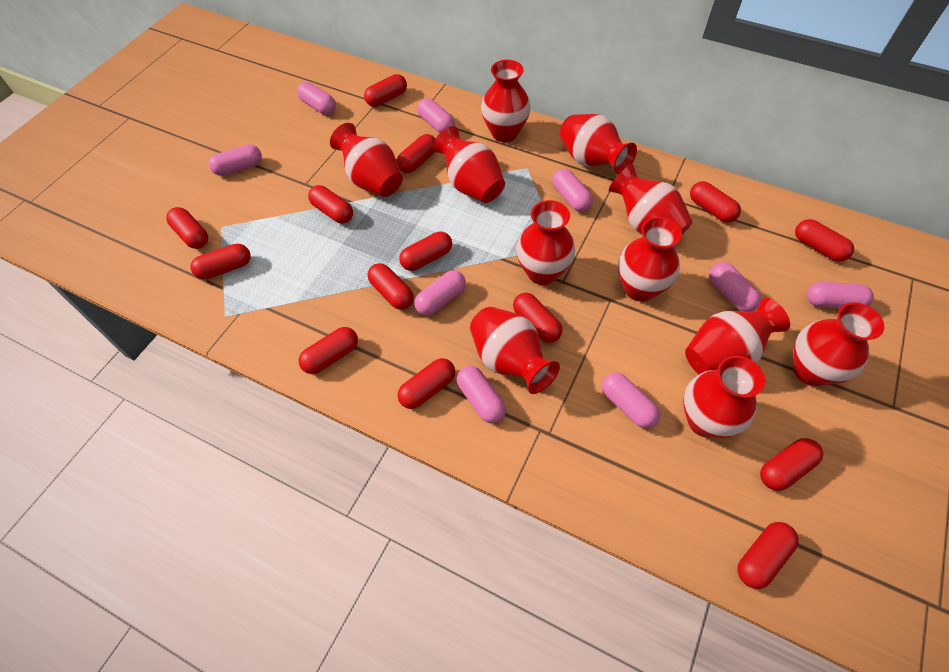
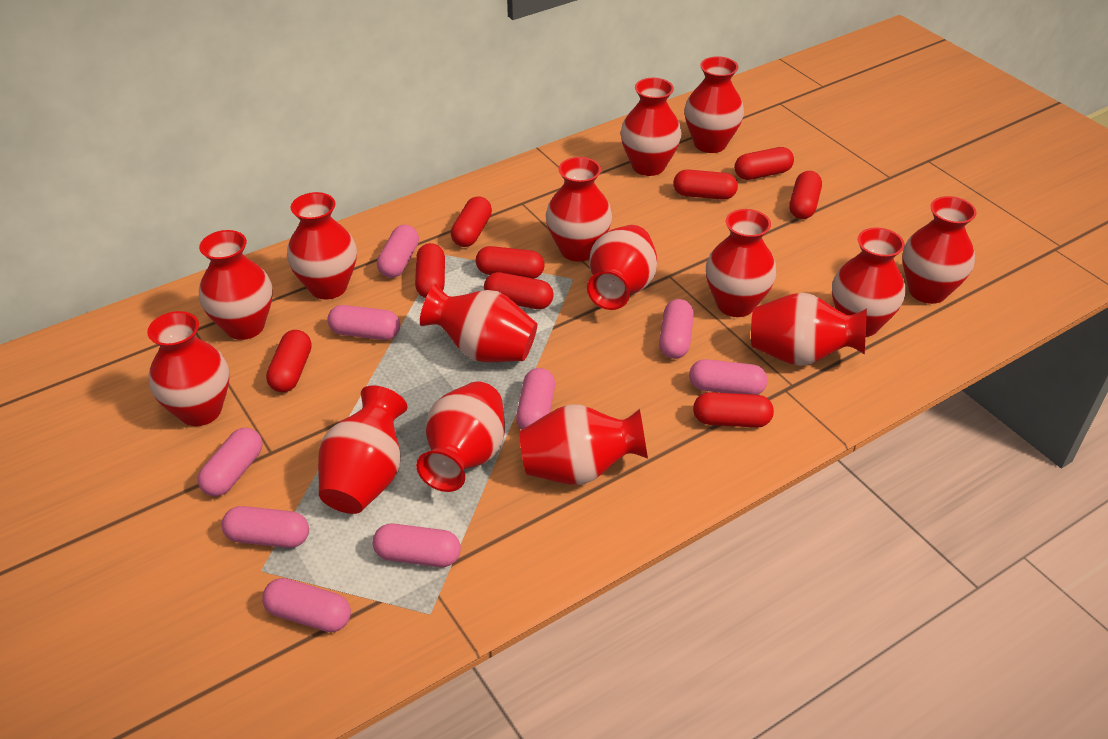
red capsule: [166,207,208,249] [190,244,251,280] [299,327,358,374] [308,185,353,224] [364,74,407,107] [367,263,414,310] [397,134,435,173] [397,358,455,409] [399,232,452,271] [513,293,562,343] [690,181,741,223] [737,522,798,589] [760,438,823,491] [795,219,854,262] = 14 -> [266,330,312,392] [415,243,445,298] [451,196,492,247] [476,246,544,279] [484,272,554,309] [673,170,738,200] [693,392,774,428] [735,147,794,180] [789,171,822,219] = 9
red vase: [330,123,403,197] [433,126,505,203] [470,307,560,394] [481,60,531,142] [516,200,575,285] [560,114,637,174] [609,165,693,235] [618,217,682,302] [683,356,765,438] [685,298,790,375] [793,302,884,386] = 11 -> [147,311,229,426] [199,230,272,340] [287,192,357,299] [318,385,407,514] [416,382,505,492] [420,284,537,362] [520,404,648,485] [546,157,612,261] [587,225,657,310] [621,78,681,176] [684,56,744,153] [706,209,776,317] [751,293,867,366] [832,227,905,337] [902,196,977,304] = 15

